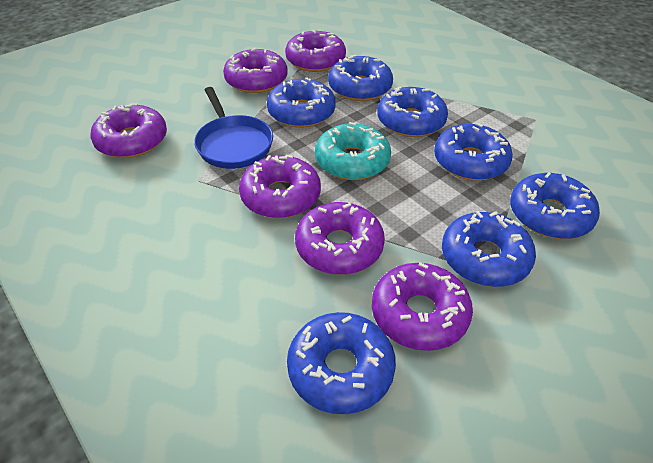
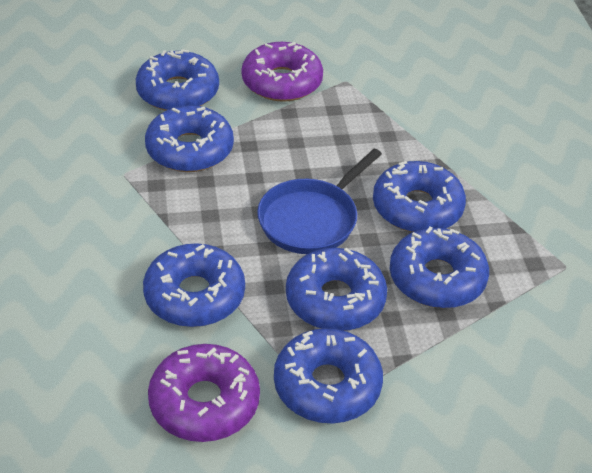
purple donut: [91,103,167,158] [223,48,288,93] [239,155,321,218] [285,30,346,72] [295,202,385,274] [372,262,473,351] = 6 -> [148,344,260,442] [242,42,323,102] = 2
turquoise donut: [315,122,391,180] = 1 -> none = 0

